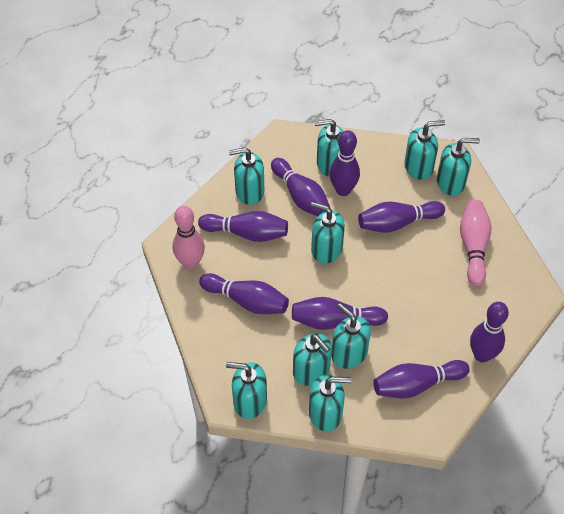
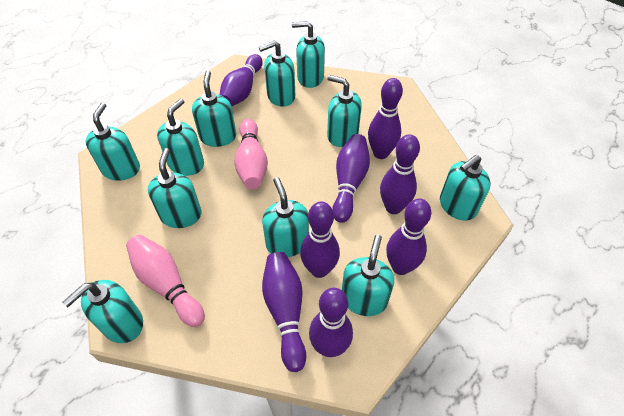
turquoise soap dispenser: [226,362,267,419] [229,147,264,205] [293,333,332,386] [309,374,351,431] [310,202,345,264] [315,119,344,177] [331,303,371,369] [404,120,445,180] [437,138,480,196] = 9 -> [62,280,143,343] [86,103,140,181] [148,148,201,228] [157,99,204,176] [192,70,236,147] [259,40,295,107] [262,177,309,257] [292,21,325,88] [327,75,362,147] [342,235,394,316] [440,155,491,221] = 11

